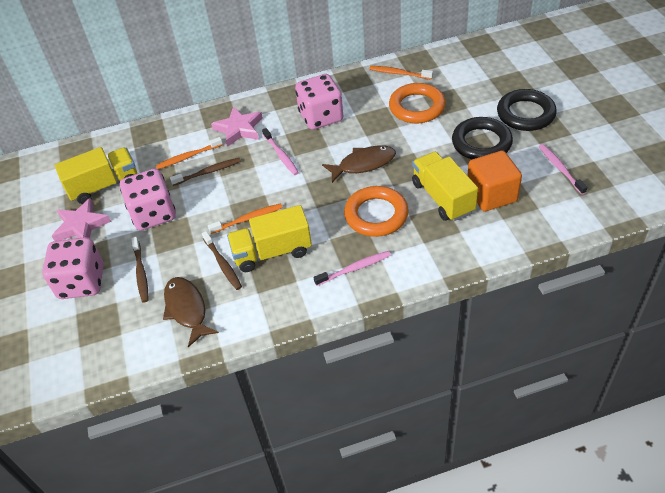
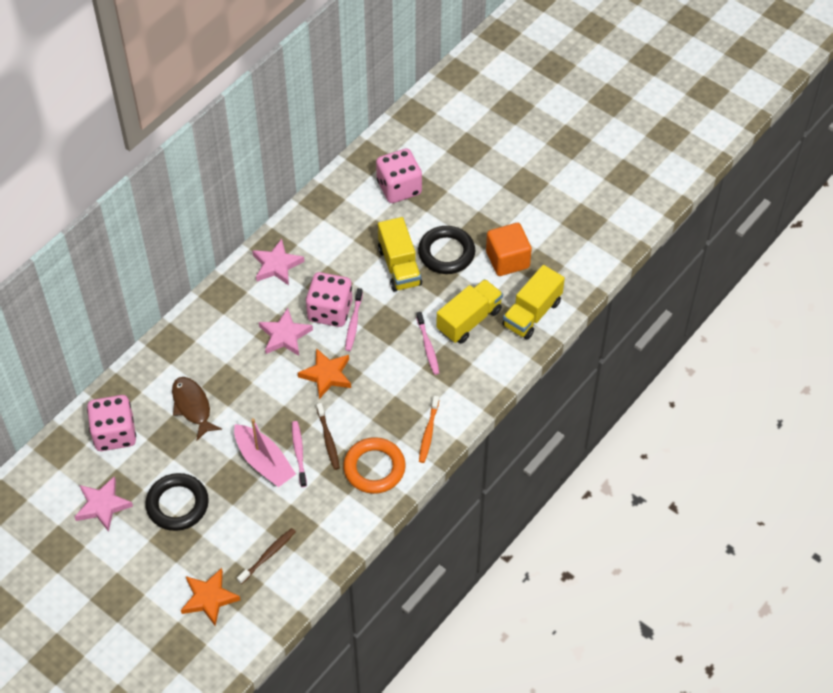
brown fish: [163,277,219,347] [322,145,396,183] = 2 -> [172,377,222,441] = 1
brown toothbrush: [131,237,148,302] [170,158,241,186] [202,231,242,290] = 3 -> [237,528,296,584] [317,403,340,470] = 2
orange ring: [344,186,409,237] [389,83,446,123] = 2 -> [343,437,406,494] = 1
orange star: none = 0 -> [181,568,240,626] [298,348,351,399] = 2
orange toothbrush: [156,137,223,169] [208,203,283,234] [369,66,433,80] = 3 -> [419,396,439,463] = 1
pink boat: none = 0 -> [234,418,296,487] = 1
pink star: [52,198,111,241] [211,107,263,147] = 2 -> [75,476,133,532] [252,239,304,285] [259,308,313,356] = 3

